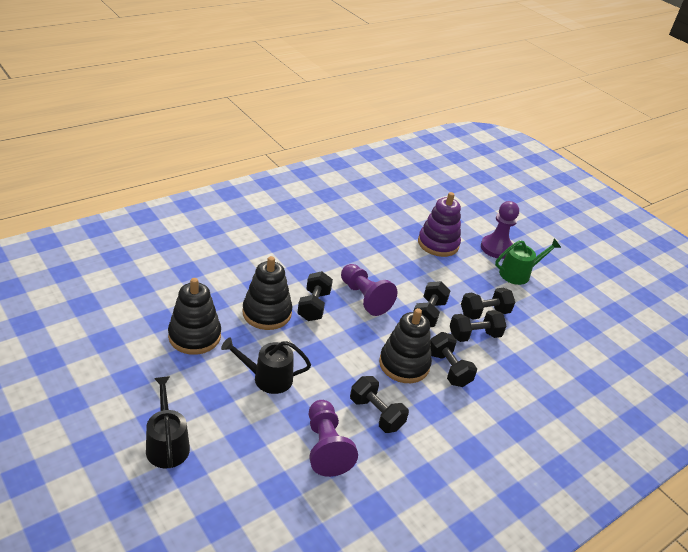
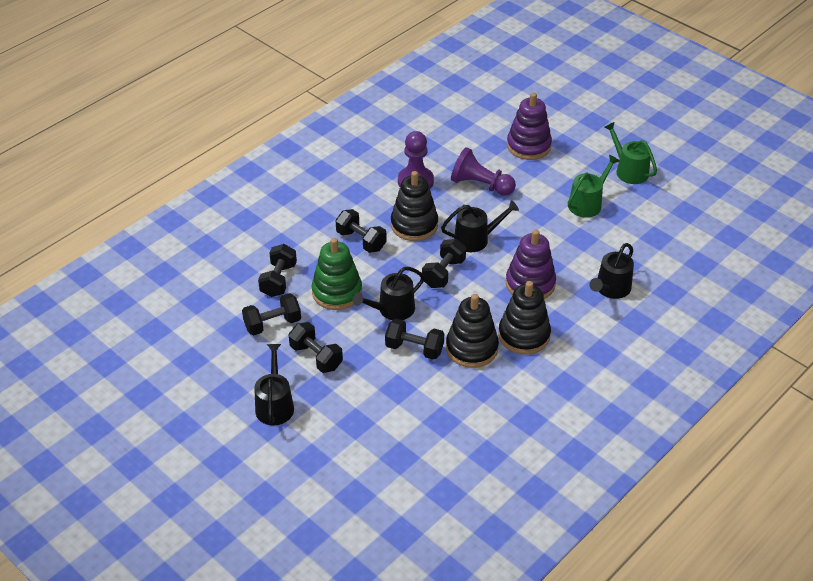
black watering can: [146,376,190,468] [221,337,311,394] = 2 -> [254,344,294,426] [353,267,425,320] [441,200,519,252] [589,243,634,299] = 4
green stacking toy: none = 0 -> [312,238,362,310] = 1
green watering can: [495,239,561,285] = 1 -> [568,155,619,218] [604,122,657,184] = 2
purple pawn: [309,400,358,477] [341,264,398,316] [481,201,519,259] = 3 -> [398,131,434,189] [451,147,516,196] = 2
purple stacking toy: [418,192,461,257] = 1 -> [506,229,556,299] [507,93,552,160] = 2

